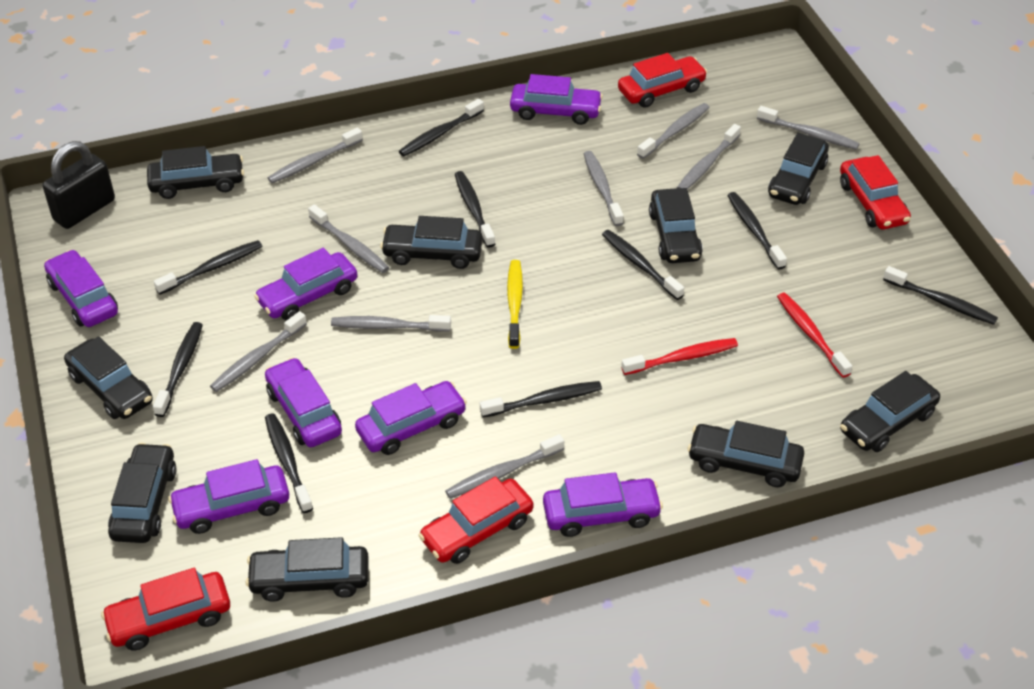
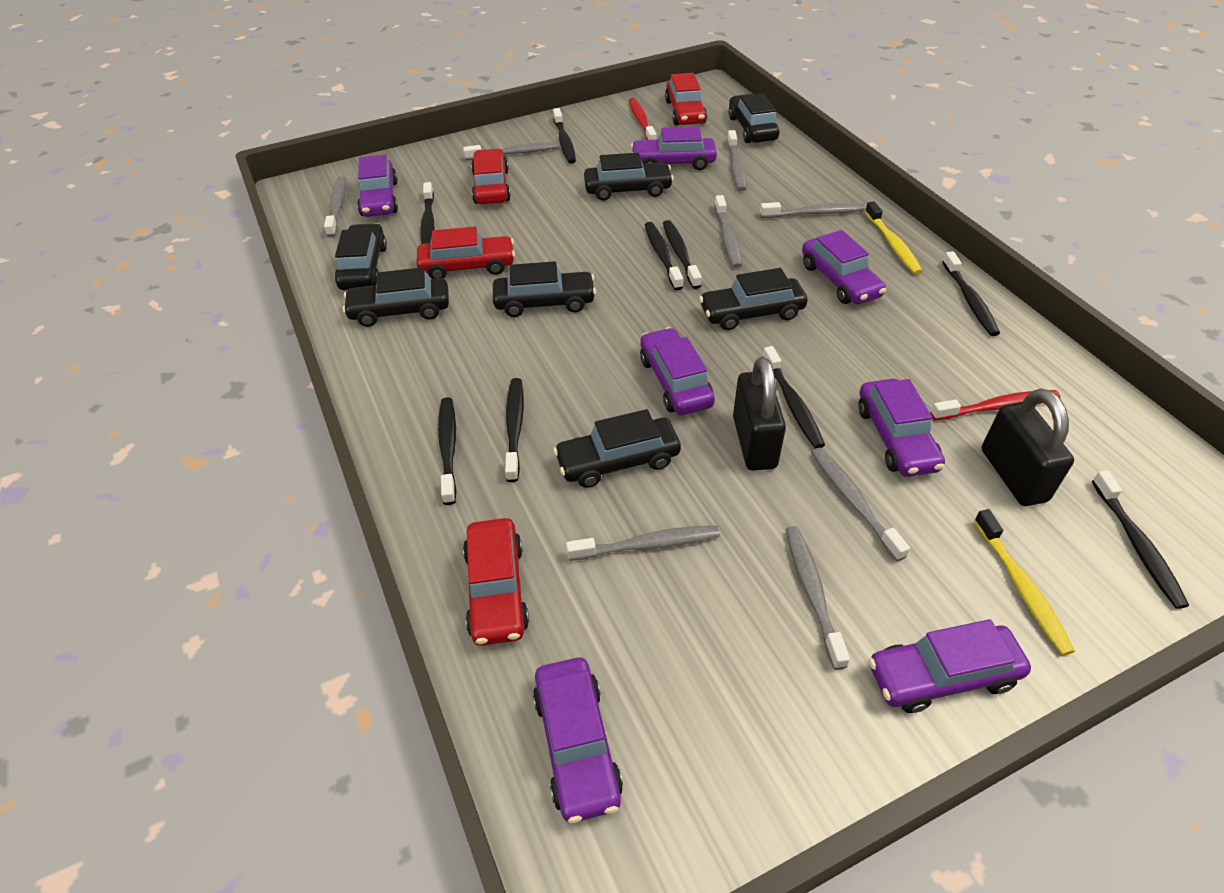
black car: [64,336,153,419] [108,443,177,543] [147,146,244,199] [246,537,369,602] [380,216,483,269] [649,188,703,263] [688,421,804,487] [768,133,829,205] [840,371,940,452] = 9 -> [335,223,387,290] [343,267,449,327] [493,261,596,317] [553,409,681,488] [584,153,674,201] [699,268,808,330] [729,93,780,143] = 7
black padlock: [43,141,115,229] = 1 -> [733,357,786,471] [982,388,1074,506] = 2
grey toothbrush: [210,311,307,392] [268,127,363,183] [308,204,389,273] [331,315,451,332] [445,434,564,499] [584,151,624,226] [637,103,710,159] [677,124,741,189] [757,106,860,150] = 9 -> [324,177,346,237] [463,142,559,160] [566,525,720,561] [715,195,742,268] [727,130,747,191] [760,202,865,218] [786,526,850,670] [811,448,910,561] = 8
yellow toothbrush: [507,260,523,349] = 1 -> [865,201,923,274] [974,509,1075,655] = 2

